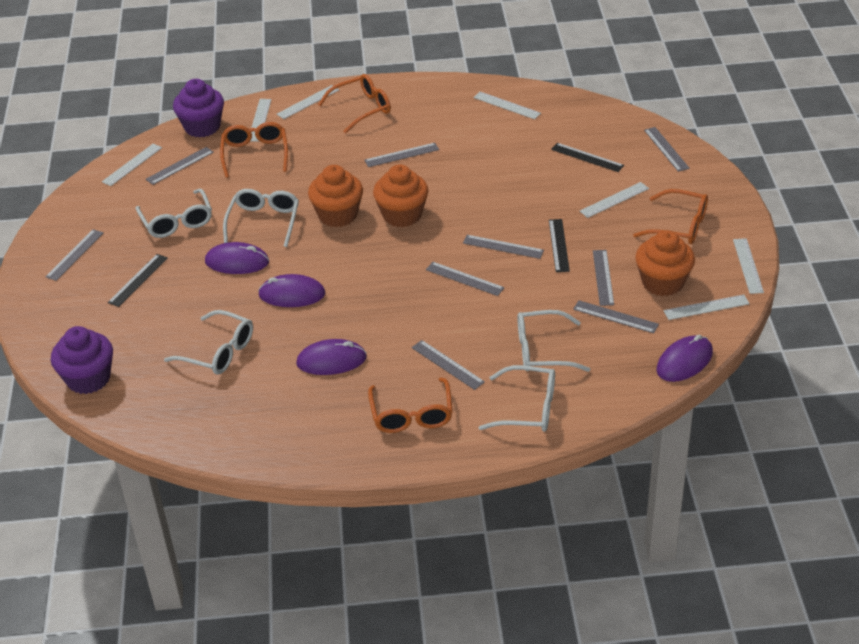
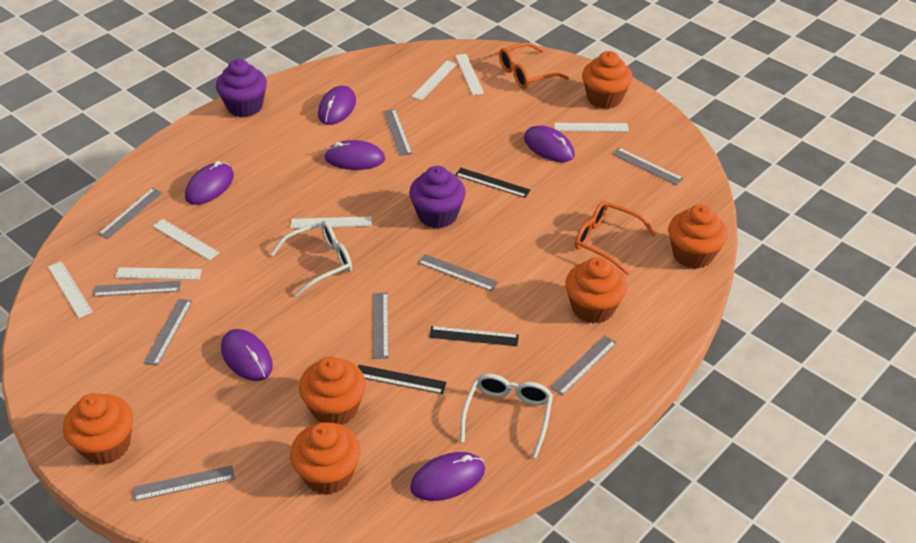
orange cupcake: [308,165,363,227] [373,164,428,227] [635,230,695,296] = 3 -> [63,393,133,465] [290,422,360,495] [299,357,366,425] [565,257,627,324] [582,51,632,109] [668,204,727,269] = 6
orange glasses: [220,122,288,178] [318,74,391,133] [368,377,453,433] [633,189,708,244] = 4 -> [499,42,570,89] [575,201,656,275] = 2
purple mouse: [205,242,269,274] [258,274,326,307] [296,339,367,375] [656,335,713,382] = 4 -> [185,161,234,205] [221,329,273,381] [318,86,356,125] [324,140,385,170] [410,452,485,501] [524,125,575,162] = 6
white glasses: [135,188,212,238] [164,310,253,374] [223,189,299,247] [479,365,555,432] [517,310,591,372] = 5 -> [270,221,352,296] [460,374,553,458] = 2

